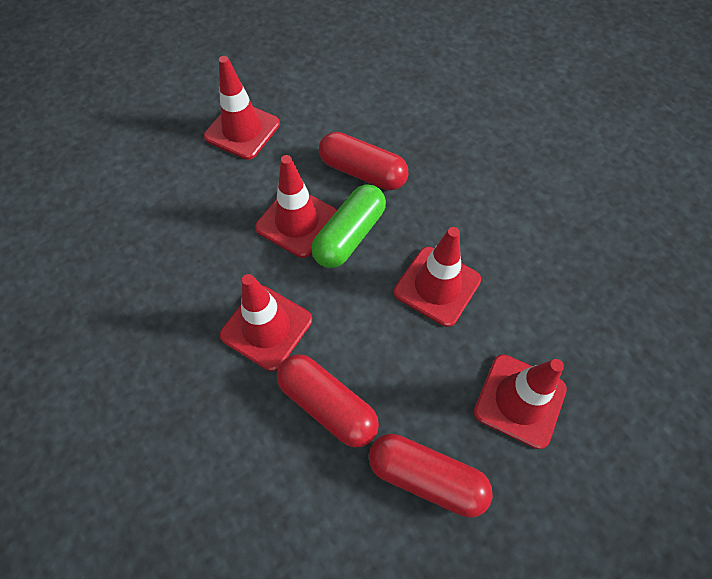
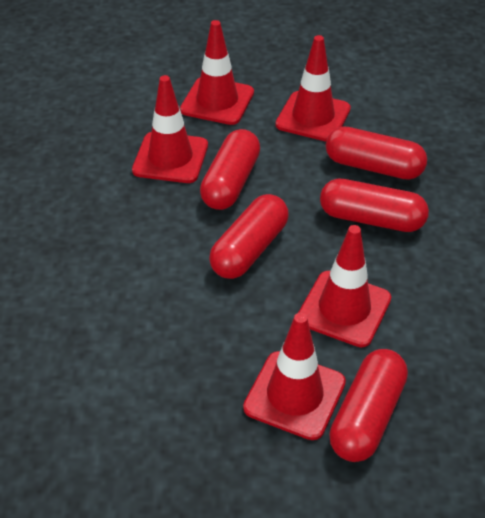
green capsule: [311,184,386,268] = 1 -> none = 0
red capsule: [277,354,379,448] [319,132,408,190] [369,434,493,518] = 3 -> [200,129,260,210] [209,194,289,279] [320,179,429,232] [326,127,427,180] [329,349,408,462] = 5

